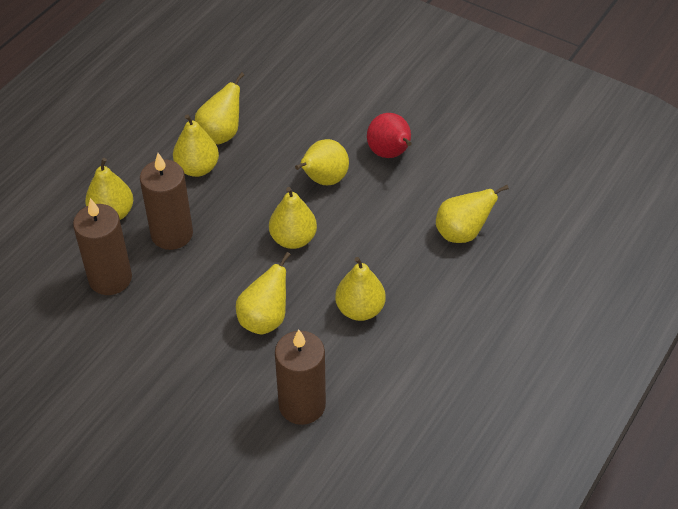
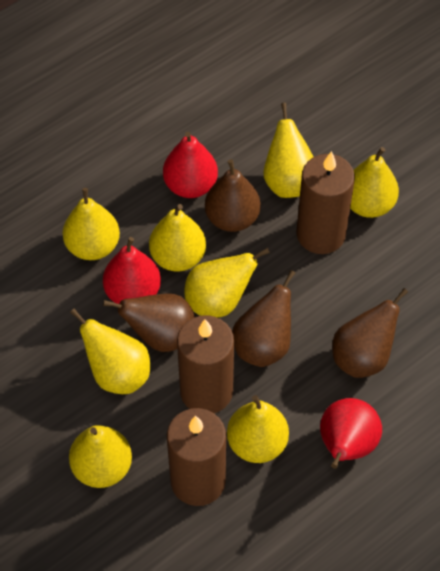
brown pear: none = 0 -> [103,293,195,352] [205,159,261,232] [232,270,295,367] [332,288,408,378] = 4
red pear: [367,113,412,158] = 1 -> [103,237,161,304] [163,132,218,198] [320,398,382,469] = 3

